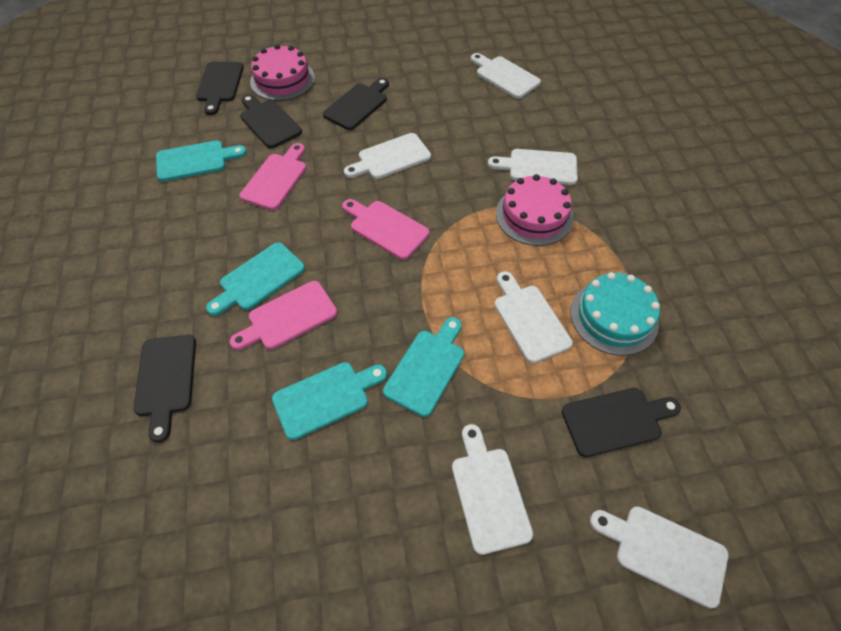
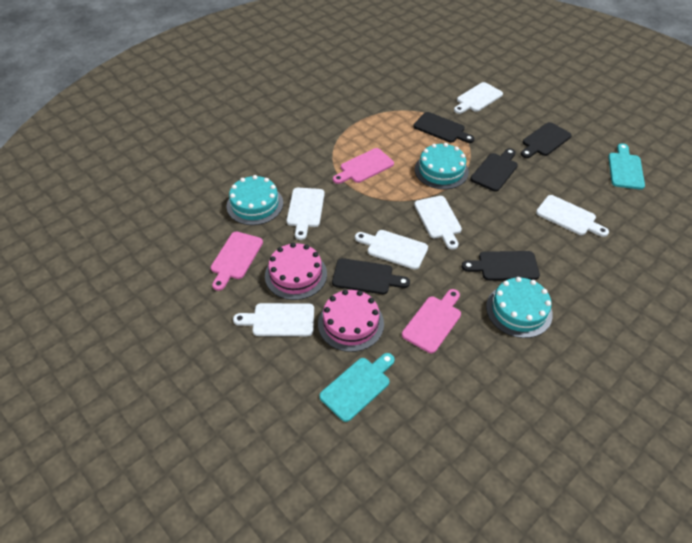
turquoise cake: [570,272,660,355] = 1 -> [227,175,283,225] [415,143,469,189] [486,277,553,338] = 3
turquoise cutting board: [156,141,247,182] [206,242,305,316] [272,362,387,440] [383,317,464,417] = 4 -> [319,353,395,422] [608,143,645,190] = 2

